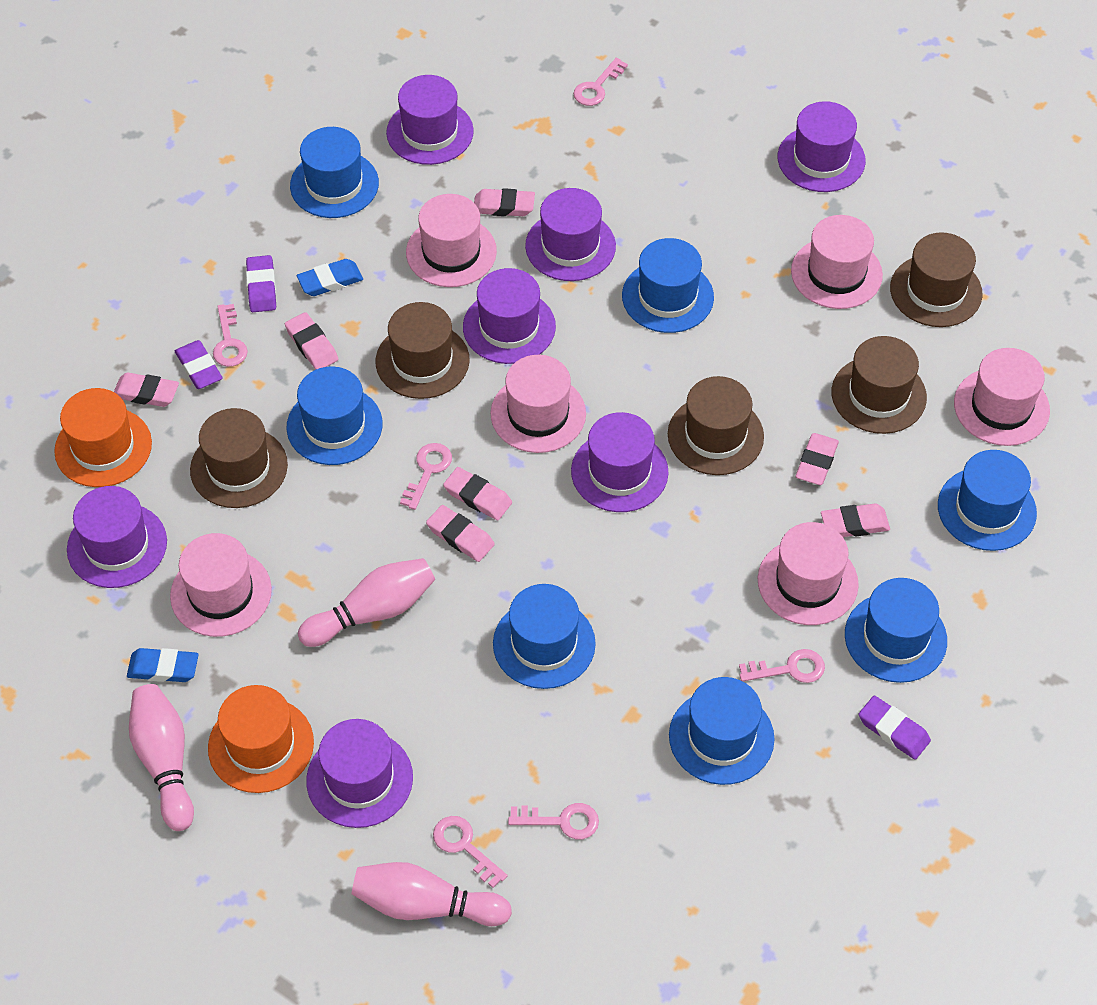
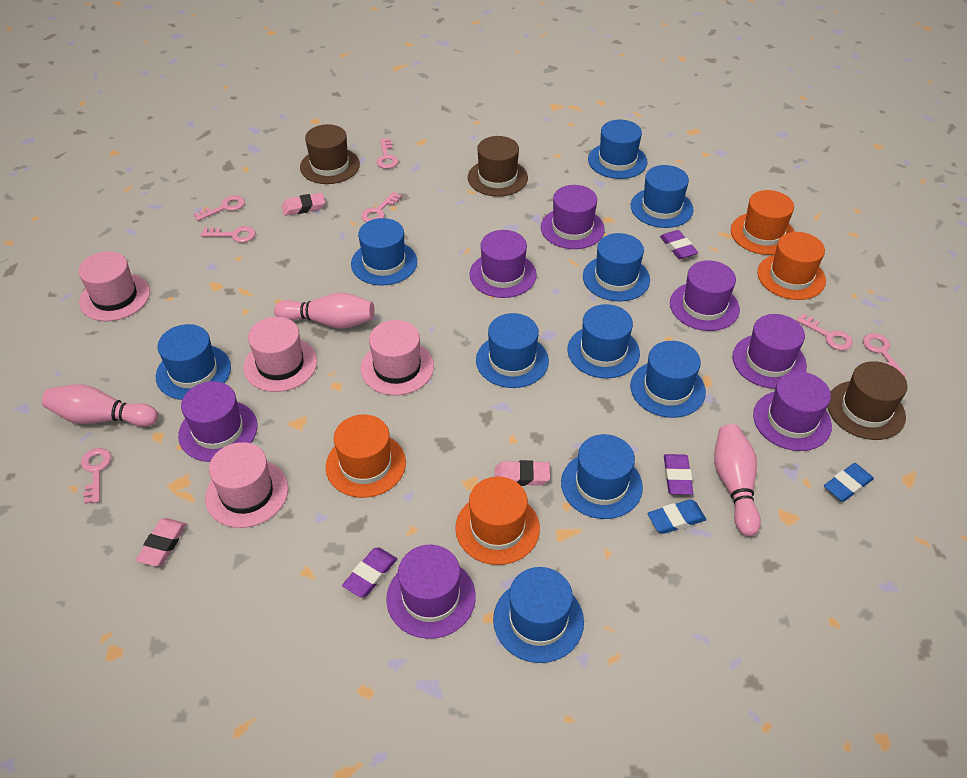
blue hat: [287,367,383,465] [290,127,379,218] [493,584,596,689] [622,238,714,333] [669,677,775,785] [845,578,947,683] [938,450,1037,551] = 7 -> [156,324,231,400] [351,218,417,285] [476,313,549,388] [493,567,584,663] [561,434,643,519] [567,304,640,378] [583,233,650,301] [588,120,648,179] [630,341,706,418] [631,165,693,228] = 10
brown hat: [190,408,288,508] [376,302,470,399] [668,376,764,475] [832,336,927,434] [890,232,983,327] = 5 -> [300,124,360,184] [468,136,528,197] [827,361,908,440] = 3
orange hat: [54,388,152,487] [208,685,314,793] = 2 -> [326,414,406,498] [455,477,540,565] [731,190,795,255] [757,232,826,300] = 4
pink eraser: [114,373,179,407] [285,312,338,370] [426,505,495,562] [443,467,512,520] [474,188,535,216] [796,433,839,485] [821,504,890,537] = 7 -> [136,518,187,567] [282,193,325,216] [495,460,550,486] = 3
pink hat: [170,533,272,637] [406,194,497,287] [490,355,586,453] [758,522,859,625] [791,215,883,309] [954,348,1050,446] = 6 -> [78,251,150,321] [205,442,288,528] [243,317,317,392] [360,320,434,395] = 4
pink key: [213,304,248,367] [400,443,452,510] [433,816,508,888] [508,803,599,839] [573,58,628,106] [739,649,825,683] = 6 -> [81,448,111,504] [194,195,245,221] [201,226,255,243] [361,192,402,222] [377,138,399,169] [796,314,853,350] [863,333,906,377] = 7

